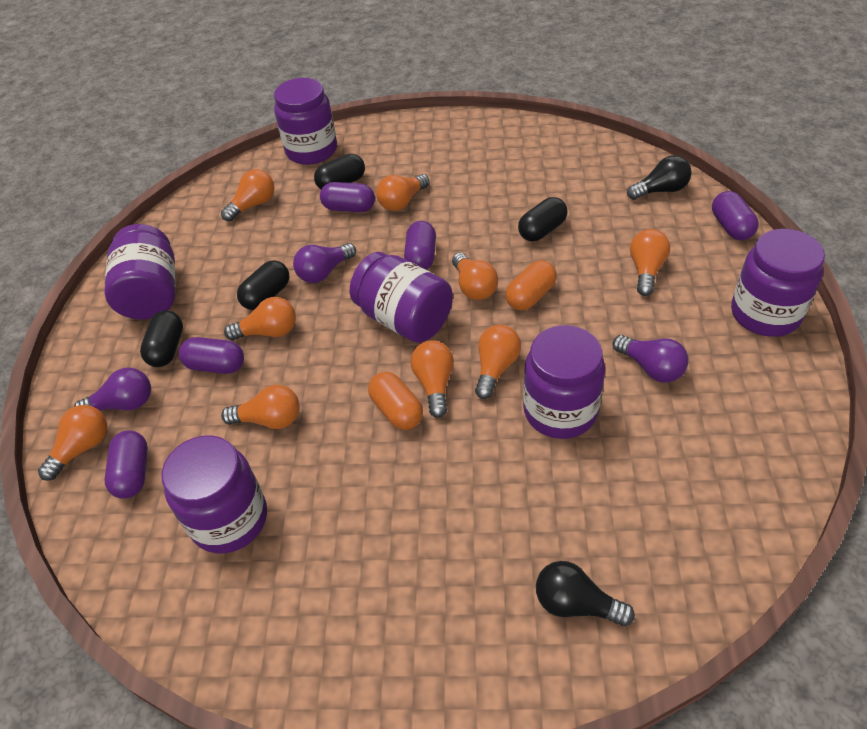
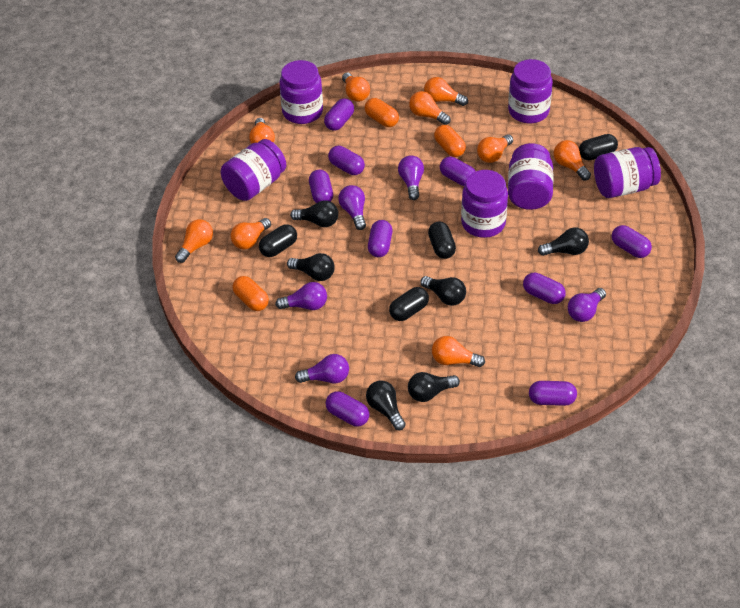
black light bulb: [536,561,635,626] [627,155,692,200] = 2 -> [287,253,335,281] [290,200,338,227] [366,380,406,430] [408,372,460,402] [421,276,466,306] [538,227,589,256] = 6
orange capsule: [368,372,423,430] [505,260,557,310] = 2 -> [233,276,269,311] [365,98,399,127] [434,125,466,157] = 3
purple capsule: [105,430,148,499] [179,337,244,374] [320,182,375,212] [404,221,436,270] [712,191,759,240] = 5 -> [309,170,333,203] [324,98,354,131] [326,391,369,426] [328,146,365,175] [368,220,392,257] [440,157,476,186] [523,273,566,304] [529,381,577,406] [612,225,652,258] = 9
purple light bulb: [74,367,151,411] [293,243,356,283] [613,335,689,383] = 3 -> [275,282,327,310] [295,354,349,383] [338,185,366,230] [398,155,424,200] [568,288,606,322] = 5

